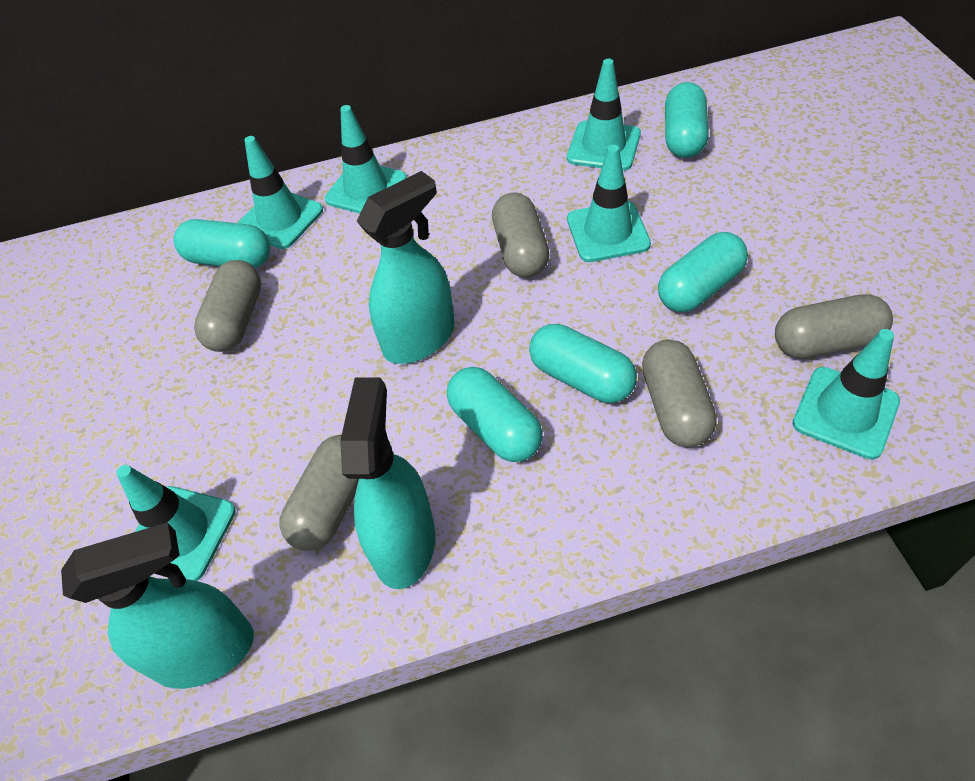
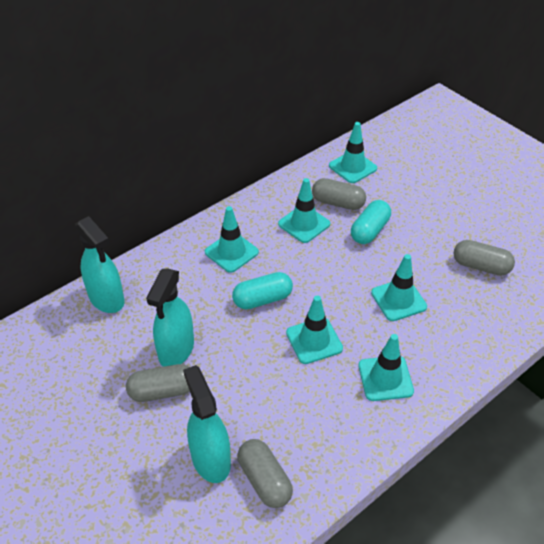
grey capsule: [194,260,262,352] [279,435,359,551] [492,192,549,278] [642,340,717,448] [775,294,893,359] = 5 -> [126,364,190,402] [238,439,293,508] [312,178,366,210] [453,240,515,276] = 4
turquoise capsule: [174,219,270,268] [447,367,543,462] [529,324,637,403] [658,232,748,312] [665,82,709,158] = 5 -> [232,272,293,309] [351,200,391,244] = 2

